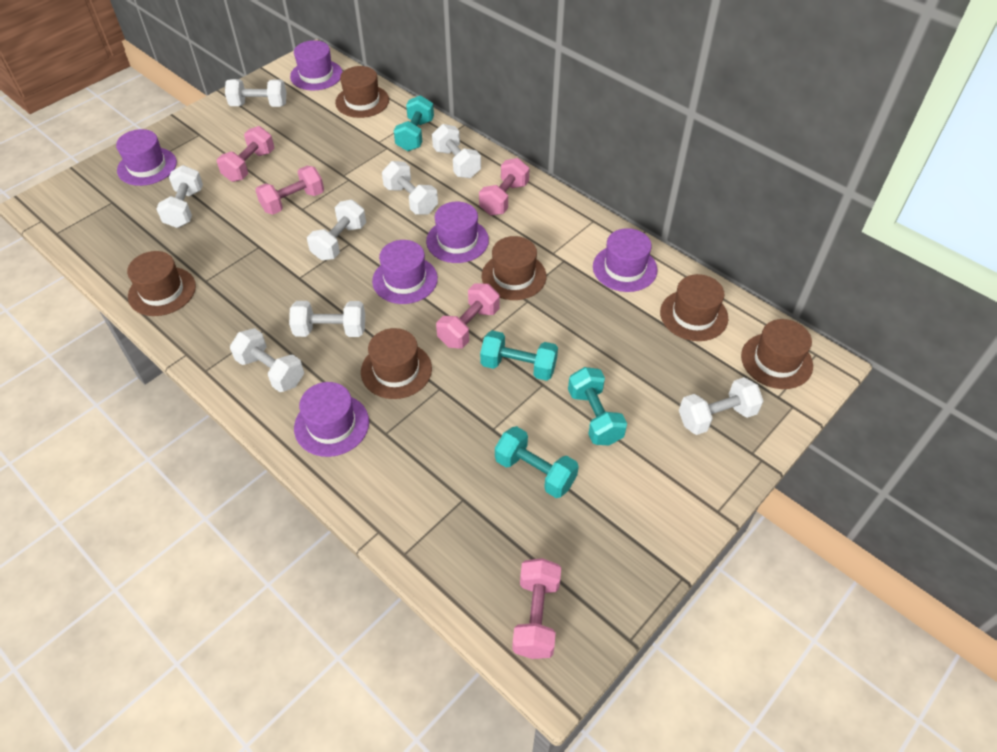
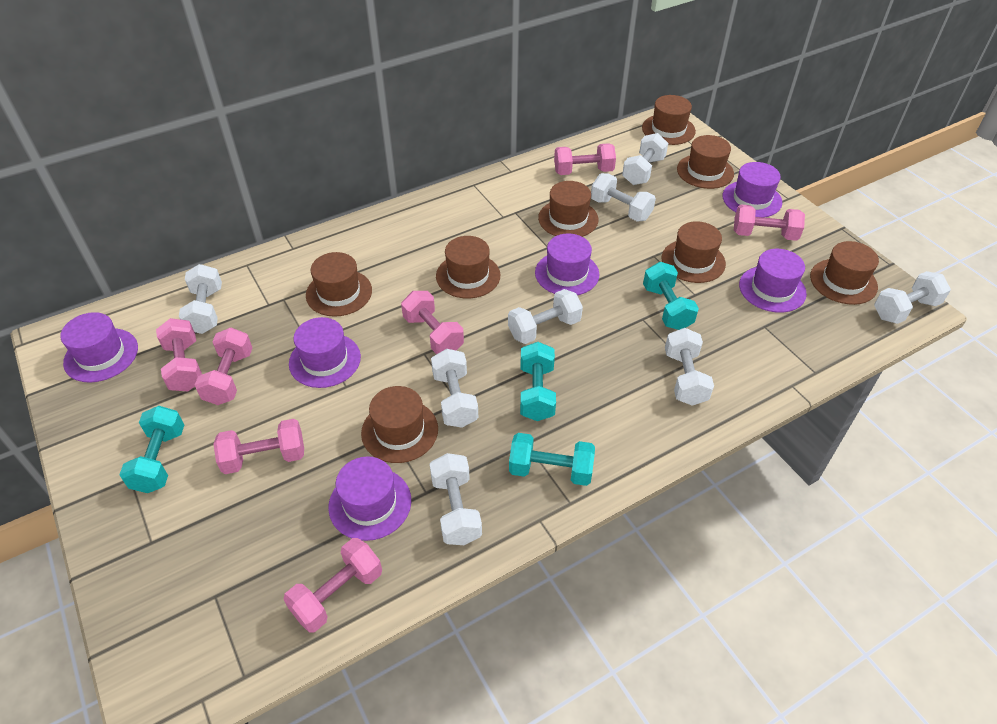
brown hat: [127,251,196,316] [335,66,389,118] [361,328,432,399] [482,236,546,300] [660,274,728,341] [741,319,813,389] = 6 -> [306,252,372,317] [361,386,438,463] [436,236,500,299] [538,181,598,237] [642,95,696,145] [662,221,726,283] [677,135,734,189] [810,241,879,305] = 8
pink dumbbell: [217,126,274,182] [255,166,324,215] [436,283,500,349] [479,158,529,215] [512,558,561,659] = 5 -> [156,318,202,391] [195,328,252,405] [214,419,304,474] [284,538,382,632] [401,291,464,354] [554,143,616,175] [734,204,805,241] = 7

